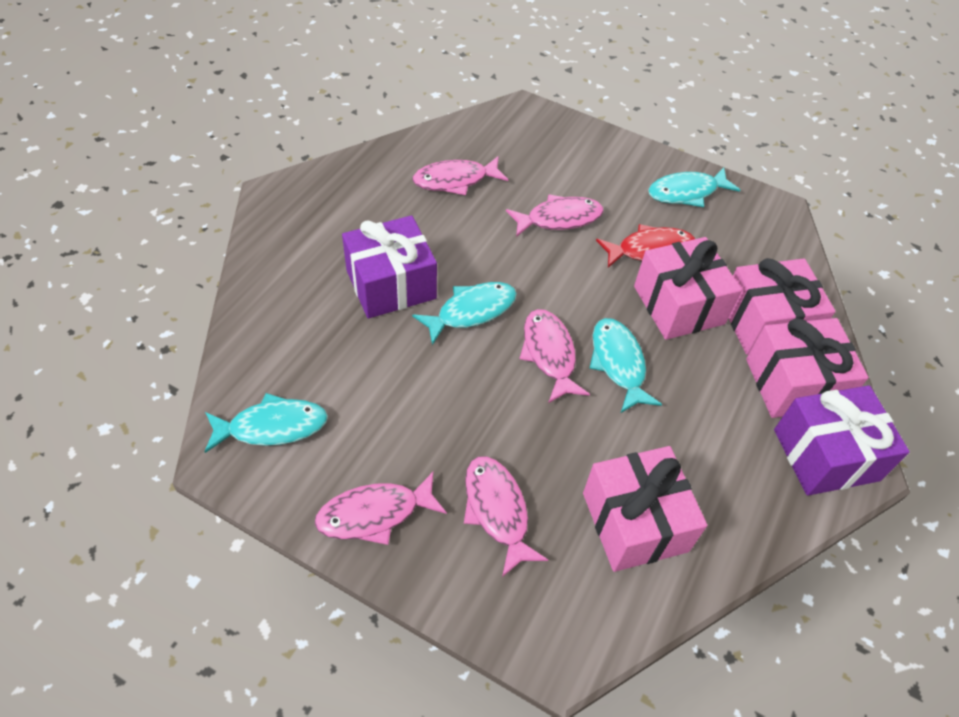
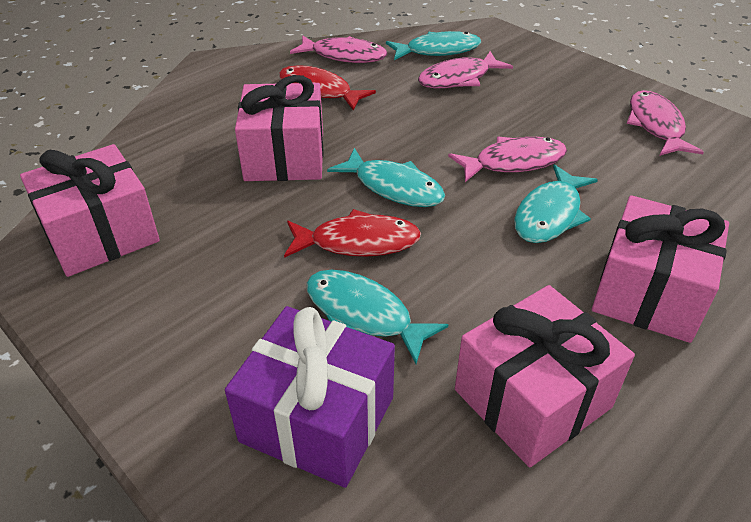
pink fish: [315,472,447,545] [412,156,508,195] [464,456,548,577] [506,194,604,237] [520,309,590,403] = 5 -> [290,35,387,63] [418,51,513,88] [448,137,567,182] [627,90,704,156] = 4
purple gift: [342,215,437,319] [774,385,910,496] = 2 -> [225,306,395,488] = 1
red fish: [596,224,695,268] = 1 -> [279,65,376,111] [284,209,421,258] = 2

